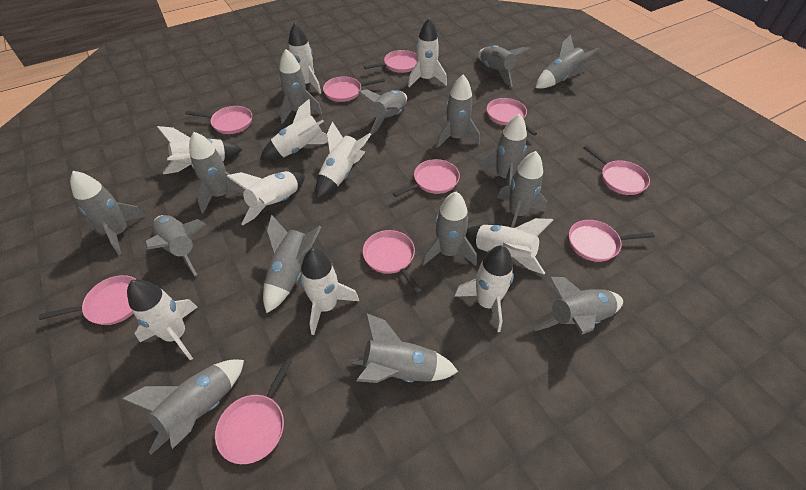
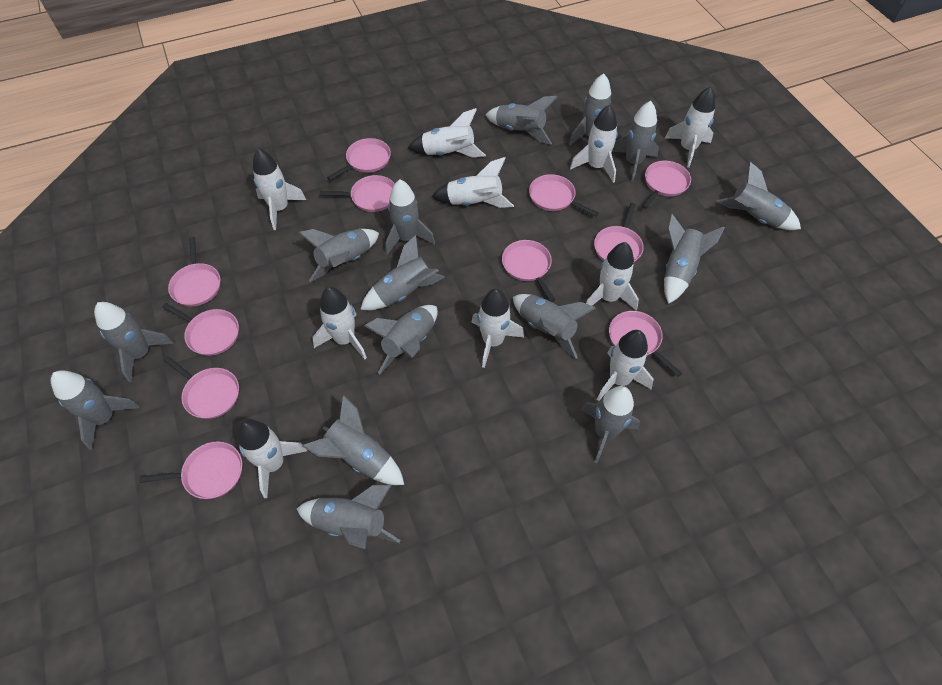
pink pan: [39,275,137,325] [185,106,252,134] [215,358,292,464] [323,77,385,102] [363,230,422,294] [364,50,417,73] [393,159,460,197] [487,98,537,136] [569,220,655,262] [584,145,650,195] = 10 -> [139,441,242,499] [162,303,239,356] [163,356,239,419] [168,237,220,306] [320,175,395,212] [327,138,391,180] [502,240,555,302] [529,174,599,216] [594,203,644,262] [609,311,682,377] [642,161,691,209] = 11

